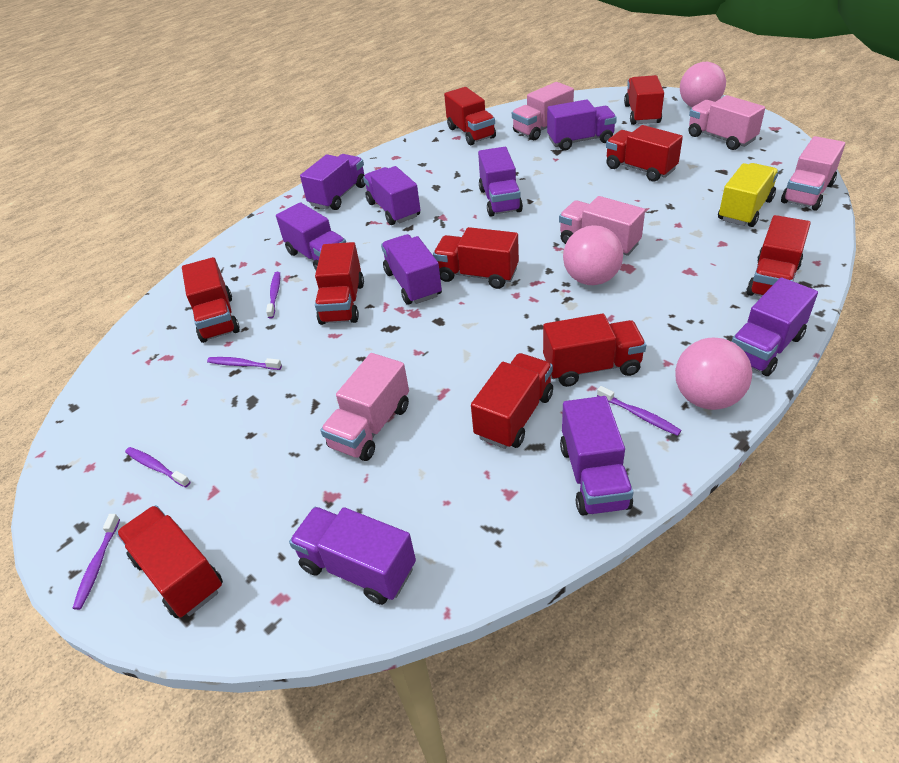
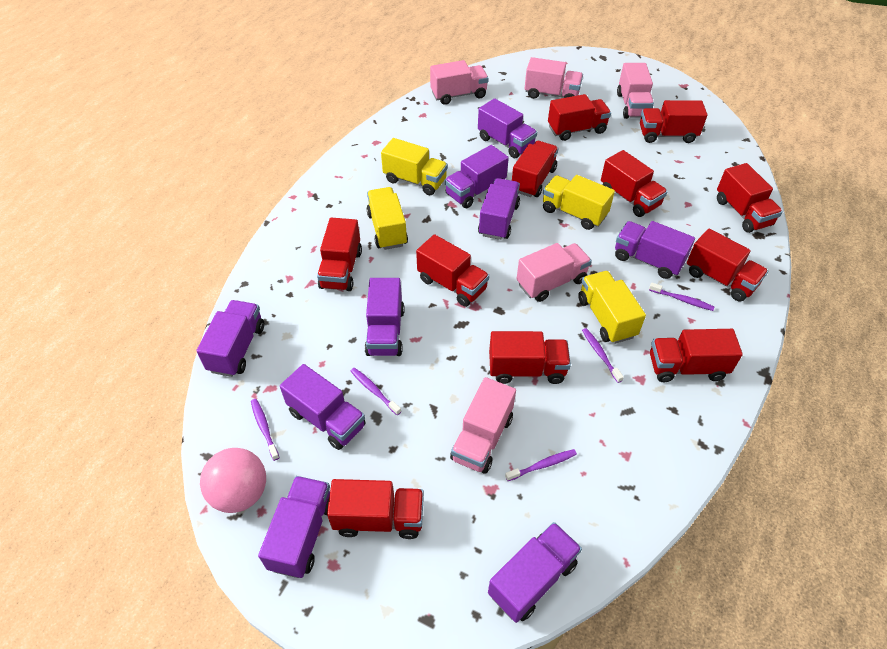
pink ball: [563,225,623,285] [675,338,752,410] [680,62,726,108] = 3 -> [200,448,266,513] = 1
red truck: [116,505,223,618] [182,257,240,343] [315,242,364,325] [433,227,519,289] [444,87,496,145] [471,353,553,449] [543,314,646,387] [606,125,683,181] [624,75,664,125] [746,215,811,296] = 10 -> [317,217,362,291] [327,479,424,539] [416,234,490,307] [489,331,571,384] [512,141,559,197] [548,94,611,141] [601,150,668,217] [640,100,708,143] [650,329,743,382] [687,229,768,302] [717,163,783,233] = 11
yellow truck: [718,163,779,227] = 1 -> [367,187,408,250] [381,138,448,195] [543,175,615,230] [578,271,646,344] = 4

